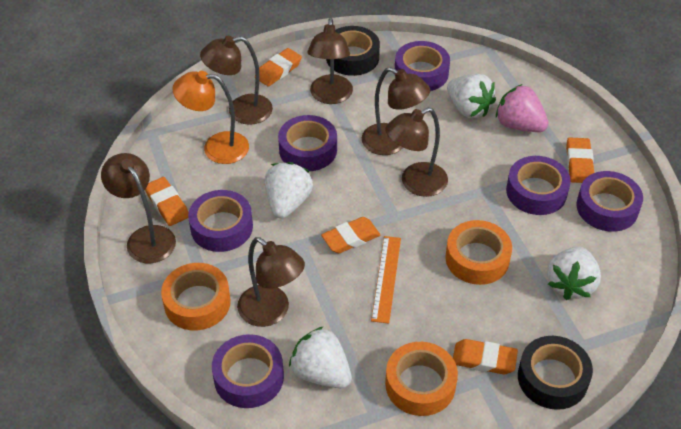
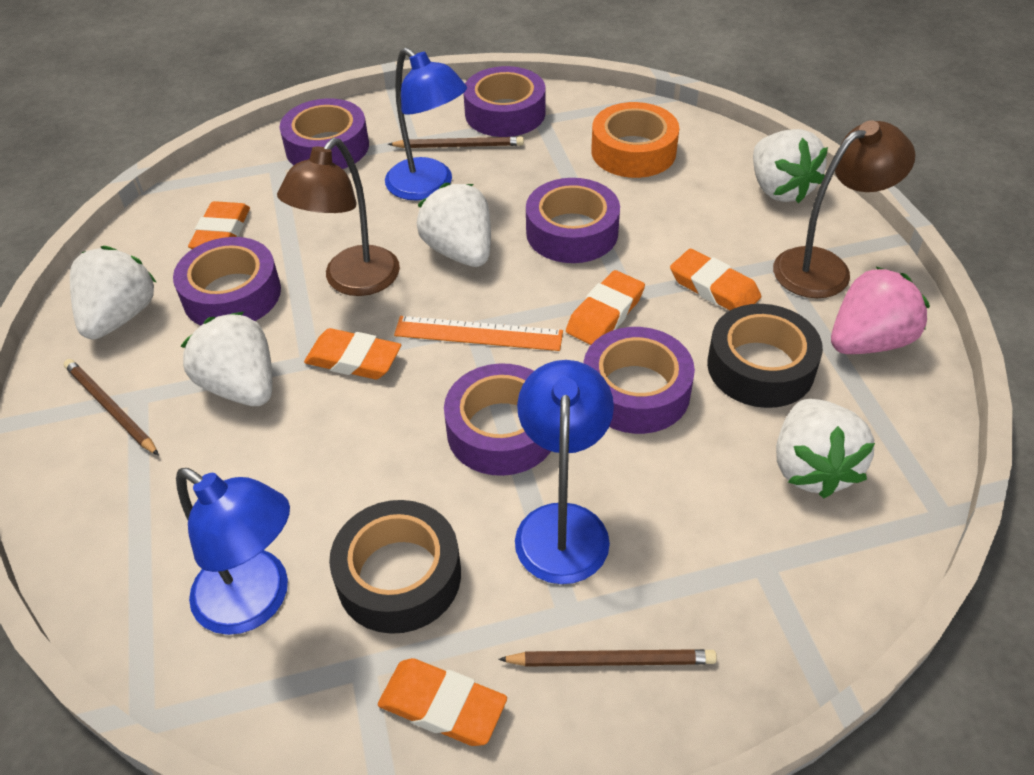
blue lamp: none = 0 -> [176,468,290,635] [385,48,467,200] [515,360,614,584] = 3
brown lamp: [101,153,176,263] [200,36,273,125] [237,237,305,327] [308,18,353,104] [362,67,430,155] [385,108,448,197] = 6 -> [277,138,400,296] [773,120,915,298] = 2
brown pencil: none = 0 -> [64,359,159,456] [388,136,524,148] [498,649,717,667] = 3
orange lamp: [172,71,249,164] = 1 -> none = 0
orange tape: [161,263,231,330] [385,342,458,416] [445,220,512,285] = 3 -> [591,102,679,178] = 1
white strawberry: [265,162,313,218] [289,326,352,388] [447,74,496,118] [547,247,601,300] = 4 -> [70,246,157,340] [181,312,273,406] [417,183,491,267] [753,129,828,203] [776,399,875,498] = 5

